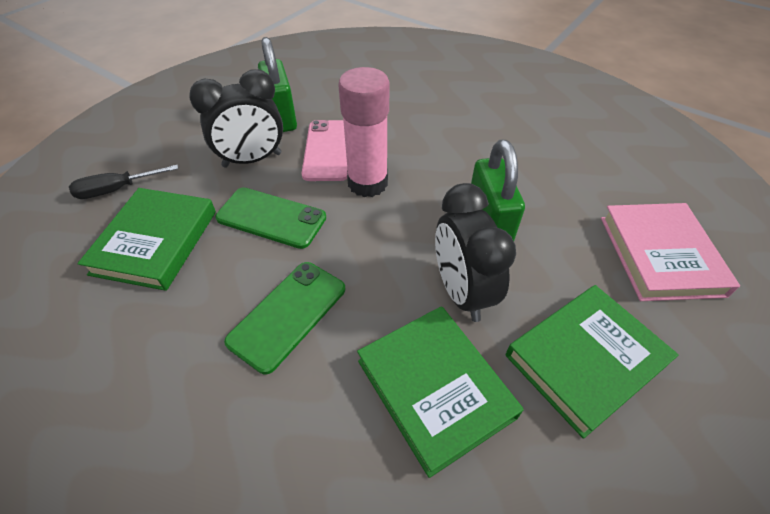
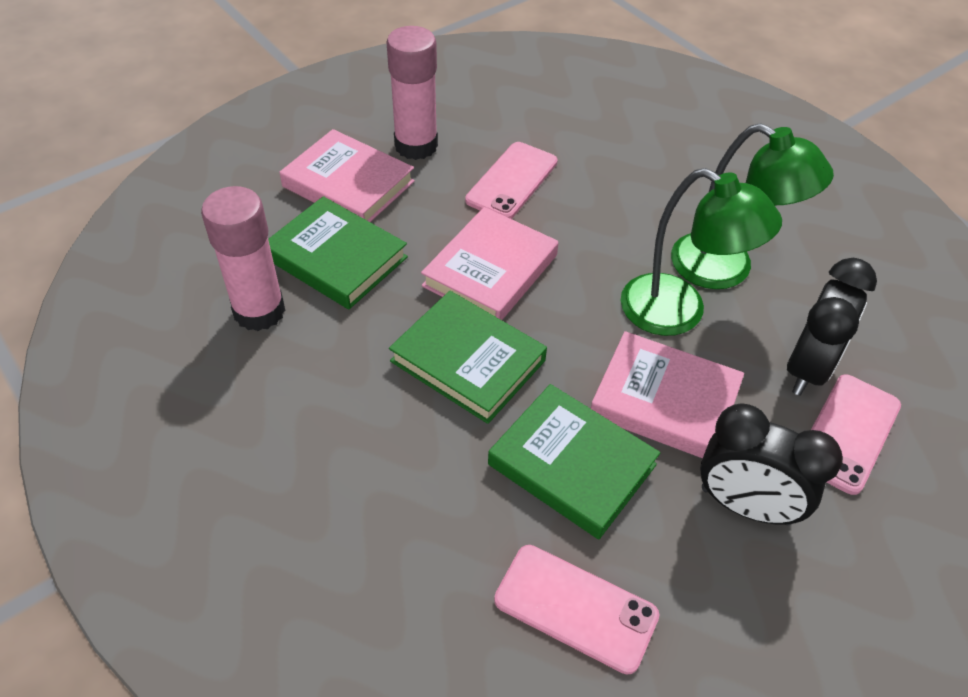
black screwdriver: [69,165,178,199] = 1 -> none = 0
green lamp: none = 0 -> [621,168,782,336] [671,123,834,289] = 2
green padlock: [258,37,297,132] [471,140,525,241] = 2 -> none = 0
green phone: [215,187,326,249] [224,262,345,374] = 2 -> none = 0
pink book: [601,203,740,301] = 1 -> [279,129,415,222] [421,207,558,320] [591,331,744,458] = 3
pink glue stick: [338,67,389,197] = 1 -> [201,186,285,331] [387,26,438,160] = 2
pink phone: [302,120,348,181] = 1 -> [465,142,558,219] [494,545,660,675] [811,375,901,495] = 3

